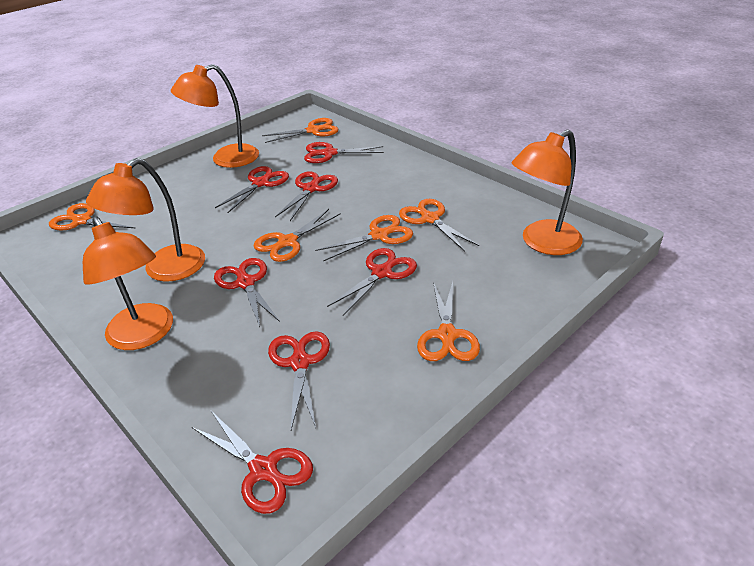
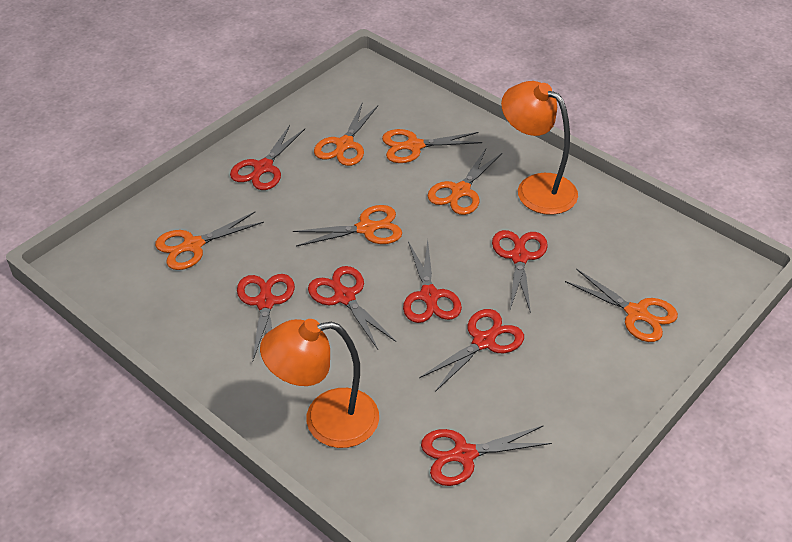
orange lamp: [83,216,173,350] [86,158,205,281] [171,64,259,168] [512,129,583,255] = 4 -> [260,319,379,448] [501,81,578,215] = 2

